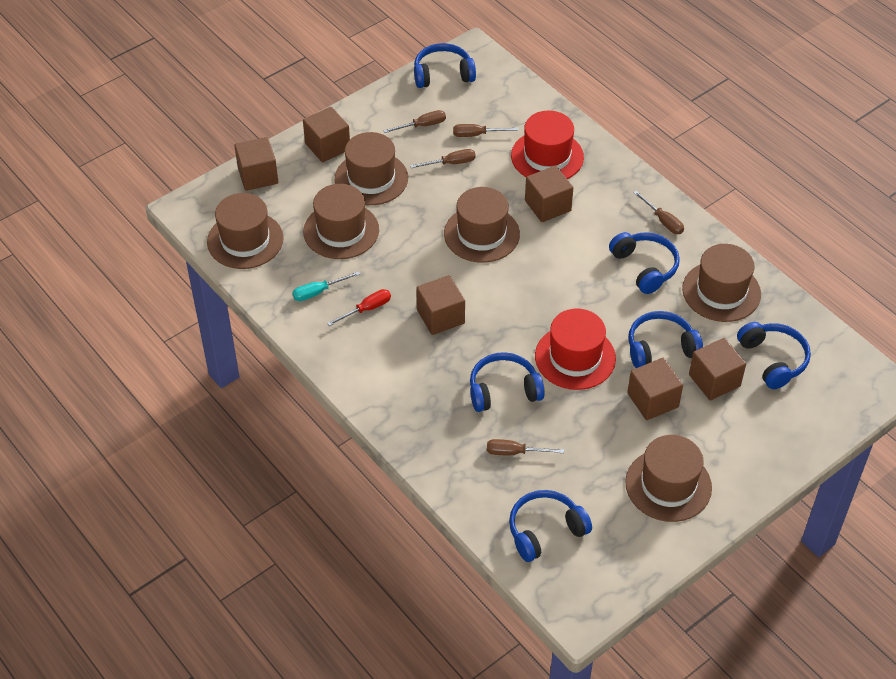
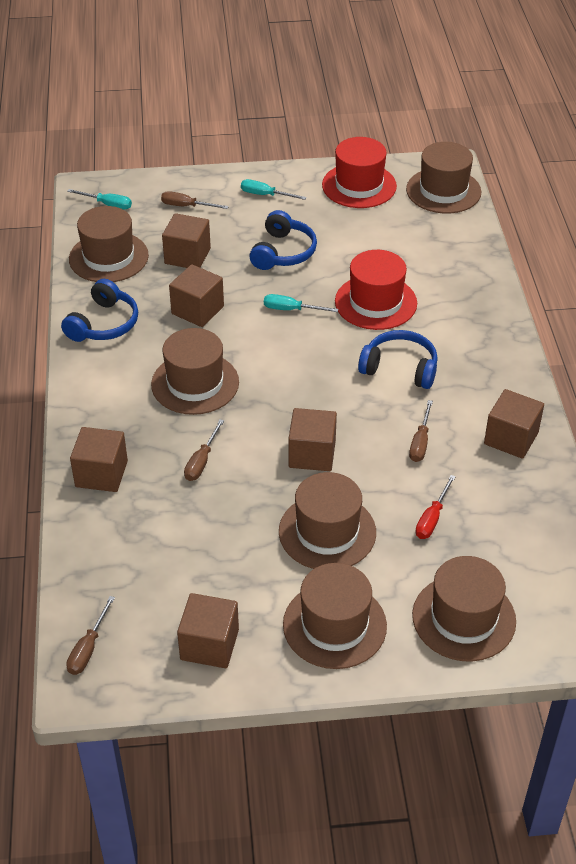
blue headphones: [414,43,476,88] [470,352,545,412] [509,490,592,562] [609,232,680,294] [628,311,703,368] [737,322,811,389] = 6 -> [61,279,138,342] [249,210,317,270] [358,330,438,389] = 3
brown screwdriver: [383,110,446,133] [410,149,476,168] [453,124,519,137] [487,439,564,455] [633,191,684,234] = 5 -> [66,596,115,675] [161,191,229,209] [184,419,224,481] [409,400,433,462] = 4
turquoise screwdriver: [292,271,360,301] = 1 -> [67,189,132,209] [241,179,307,200] [264,294,338,312] = 3

